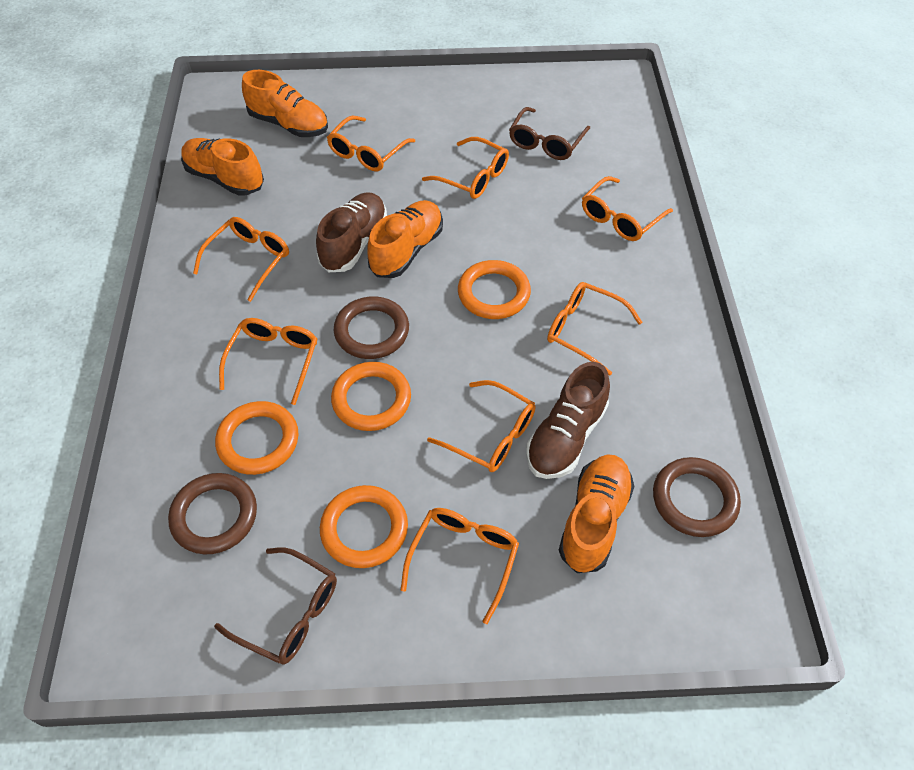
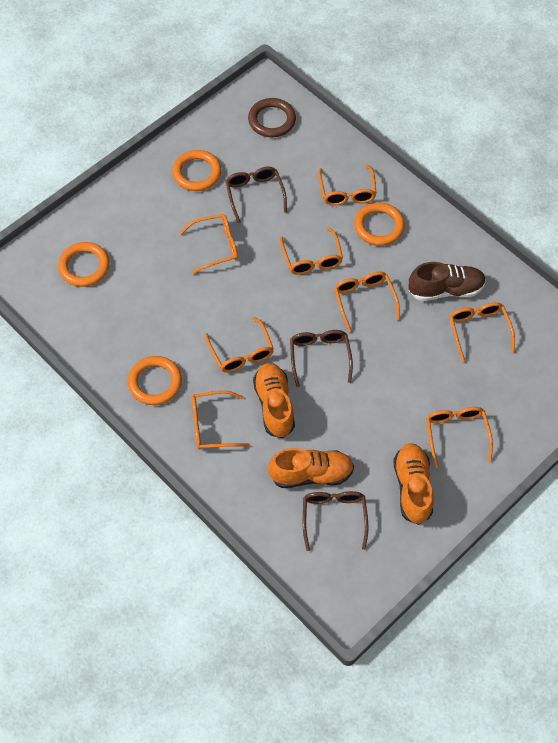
brown glasses: [214,548,337,665] [509,107,590,160] = 2 -> [226,167,287,223] [290,330,353,387] [303,491,369,551] = 3
brown ring: [168,473,257,554] [334,296,409,359] [653,457,741,537] = 3 -> [248,98,296,137] = 1
brown shoe: [316,192,387,272] [526,362,610,479] = 2 -> [408,262,486,301] = 1
orange shoe: [181,138,264,196] [242,70,328,137] [367,200,443,278] [559,454,635,573] = 4 -> [253,363,295,438] [268,448,354,488] [393,443,434,525] = 3

